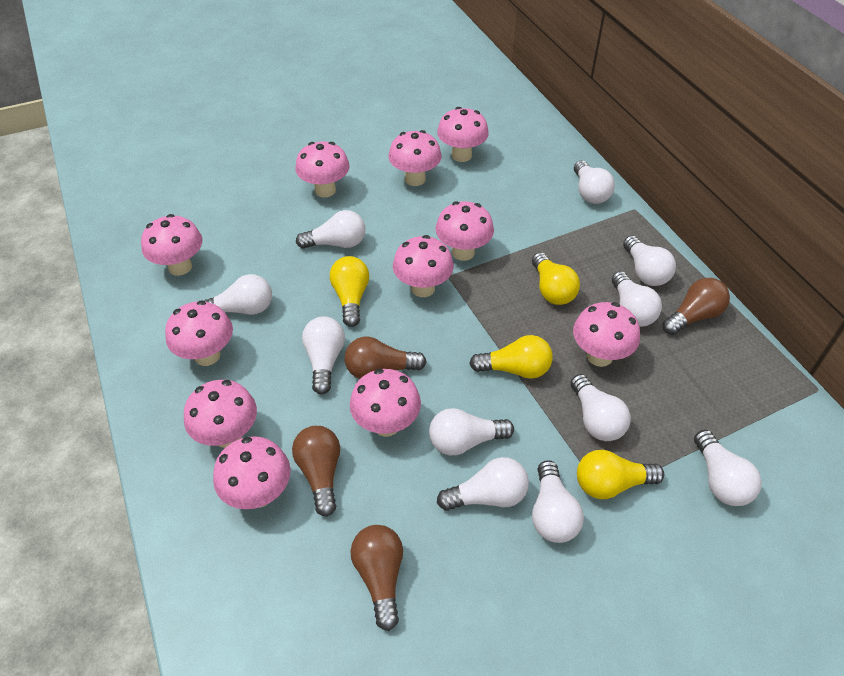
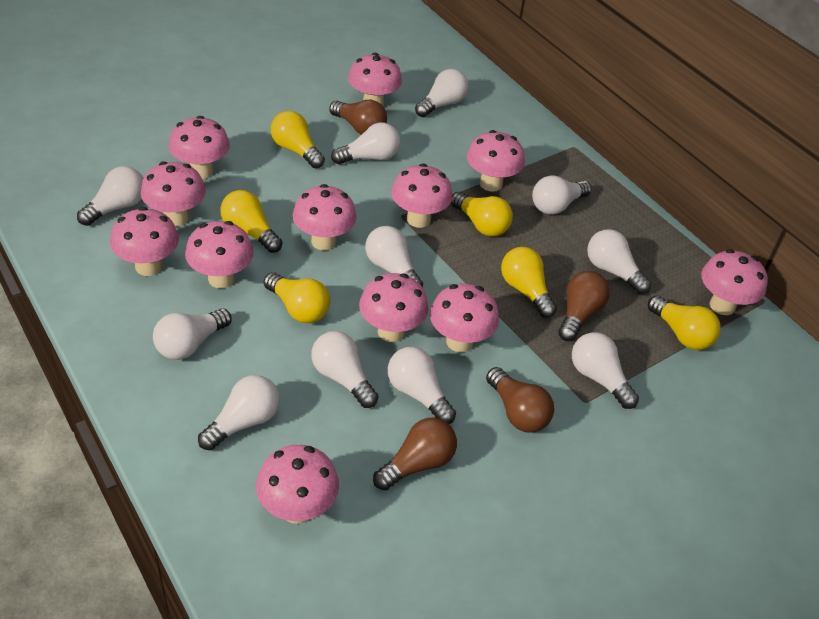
pink mushroom: [141,214,202,276] [165,300,233,366] [184,380,257,448] [213,436,290,509] [295,142,350,197] [350,369,421,437] [389,130,442,186] [393,235,454,297] [435,201,494,261] [437,107,489,162] [573,302,640,367] = 11 -> [110,207,179,276] [141,161,206,226] [169,116,230,179] [185,221,254,289] [256,445,339,524] [293,184,357,250] [348,53,402,107] [359,273,429,342] [391,164,453,228] [430,283,499,352] [467,130,525,192] [701,249,768,315] = 12
yellow light bulb: [330,256,369,327] [469,335,553,379] [532,252,580,305] [577,450,664,499] = 4 -> [220,190,282,253] [264,272,330,323] [271,111,325,168] [451,192,513,237] [501,247,557,318] [648,295,721,350] = 6

